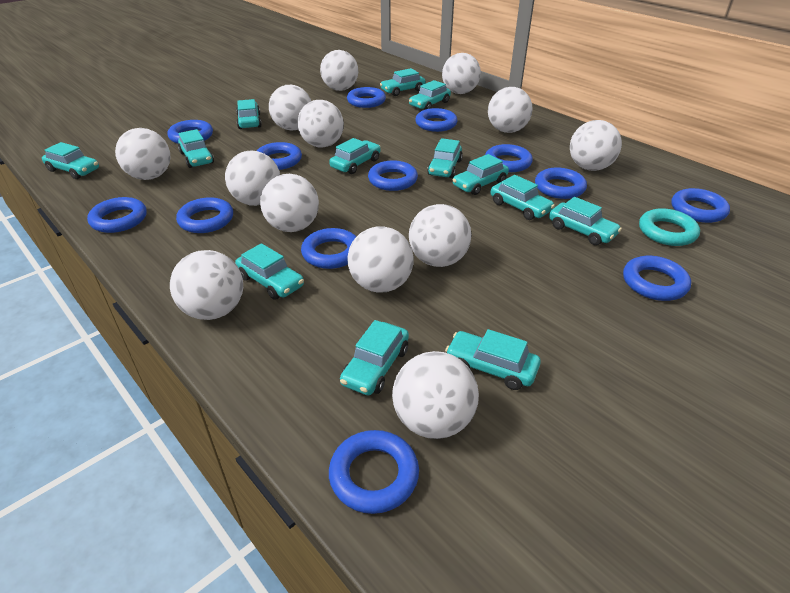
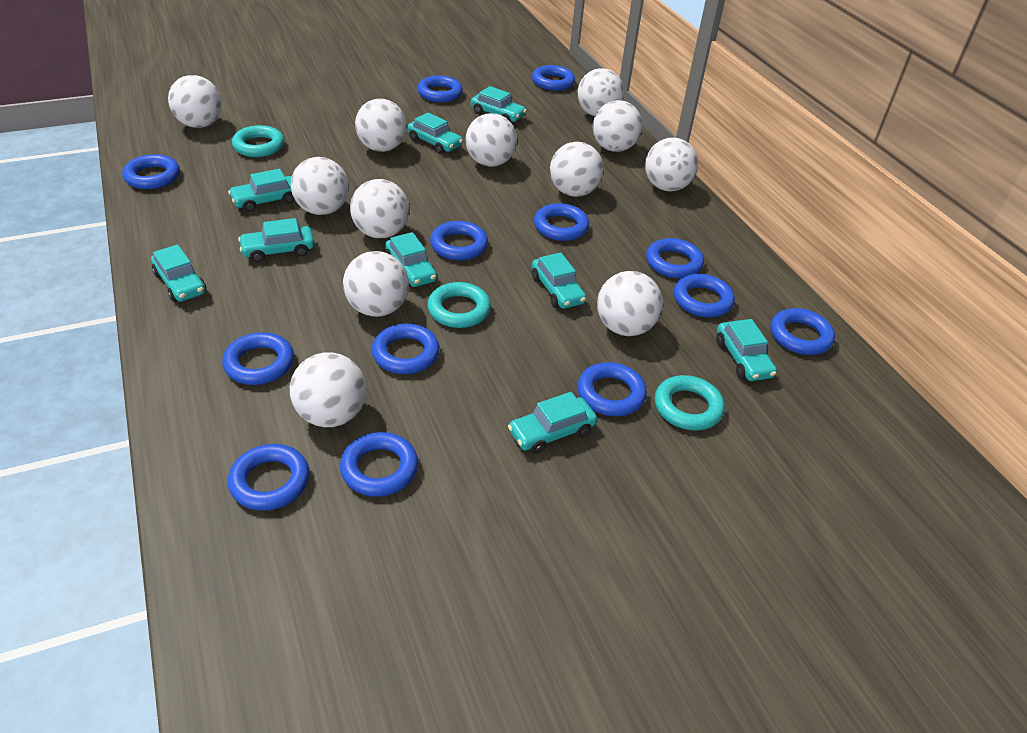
turquoise car: [42,142,99,179] [178,129,214,168] [235,243,304,300] [236,99,262,129] [329,138,381,174] [340,320,409,395] [380,68,426,96] [409,80,451,110] [427,138,463,178] [445,329,541,390] [453,154,509,195] [491,175,555,220] [549,197,622,245] = 13 -> [151,244,206,302] [228,169,295,212] [238,218,315,262] [385,232,437,287] [407,112,463,154] [471,86,527,122] [508,392,597,454] [532,252,586,309] [716,319,777,381] = 9
turquoise ring: [639,208,700,246] = 1 -> [232,125,284,157] [427,282,491,328] [655,375,725,430] = 3
white ball: [115,128,171,180] [170,250,243,320] [225,150,280,206] [260,174,319,232] [269,85,311,131] [297,100,344,147] [320,50,358,91] [348,226,414,293] [392,351,479,439] [409,204,471,267] [442,53,481,94] [488,87,533,133] [570,120,622,171] = 13 -> [168,75,222,128] [290,352,366,427] [291,157,349,215] [343,251,409,317] [350,179,409,238] [355,99,407,152] [466,113,517,167] [550,142,603,197] [578,68,624,116] [593,100,642,152] [597,271,663,336] [645,137,698,191] = 12

